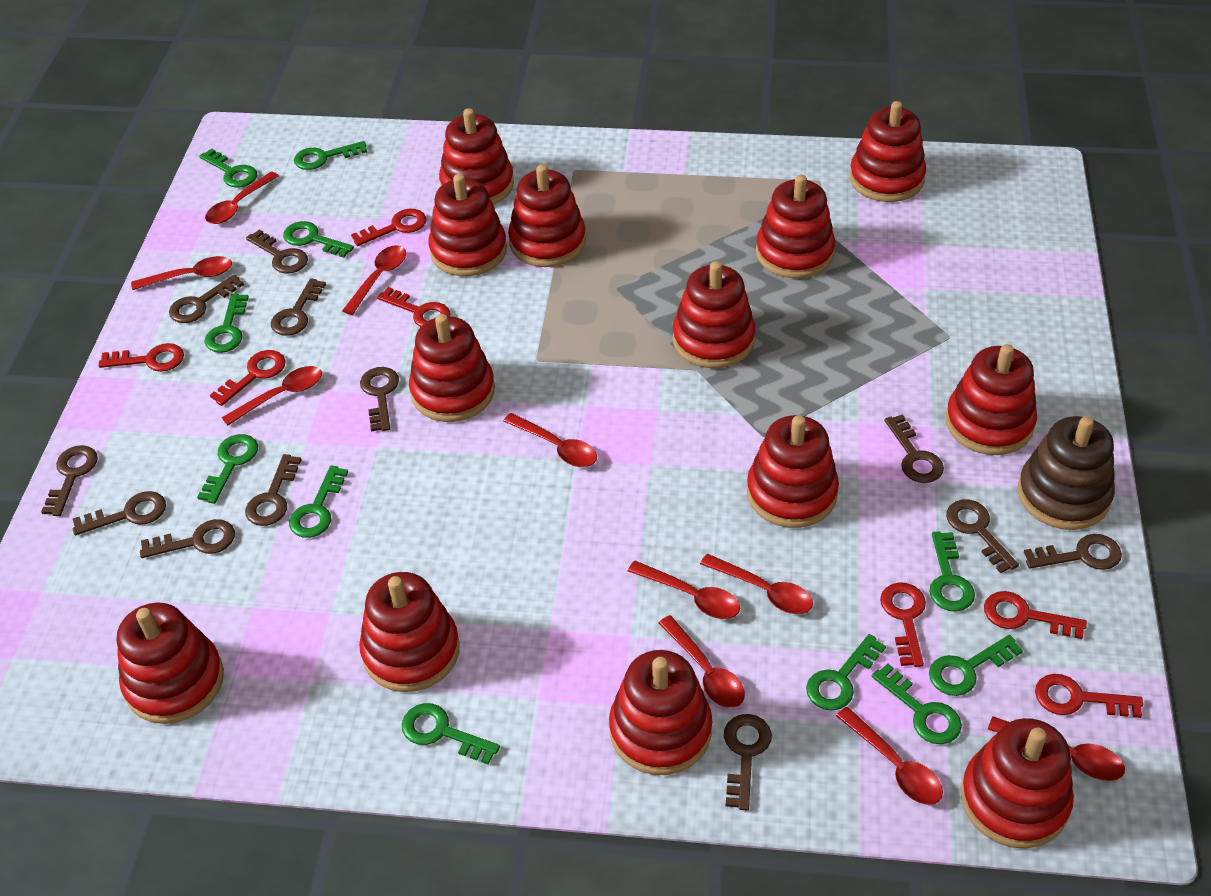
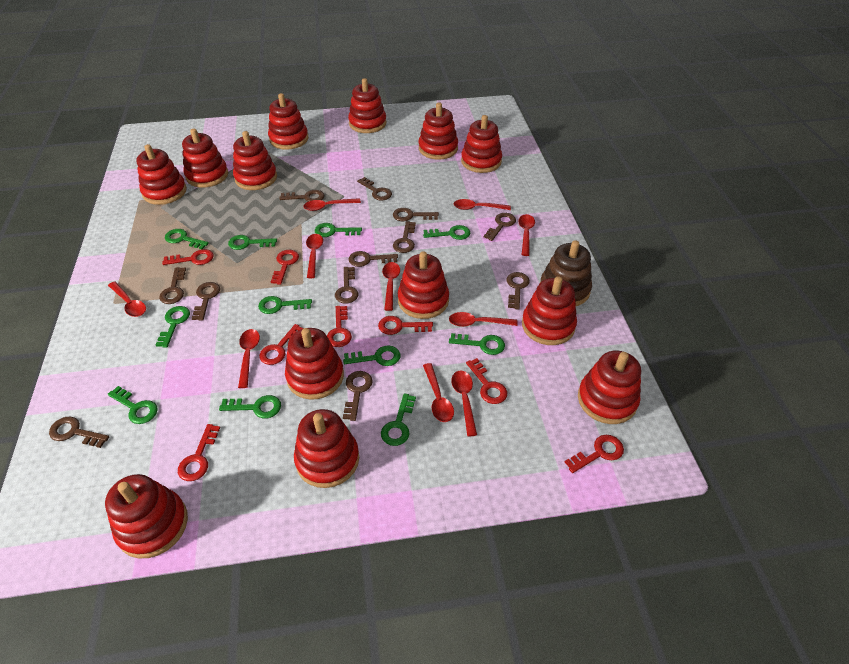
red key: [98,343,184,372] [210,350,286,406] [351,209,426,246] [377,287,451,327] [880,582,926,667] [984,591,1087,639] [1035,674,1143,718] = 7 -> [162,249,214,265] [178,424,220,481] [259,324,304,365] [271,250,299,285] [327,306,352,347] [378,316,433,335] [466,358,507,404] [565,435,624,473] = 8

